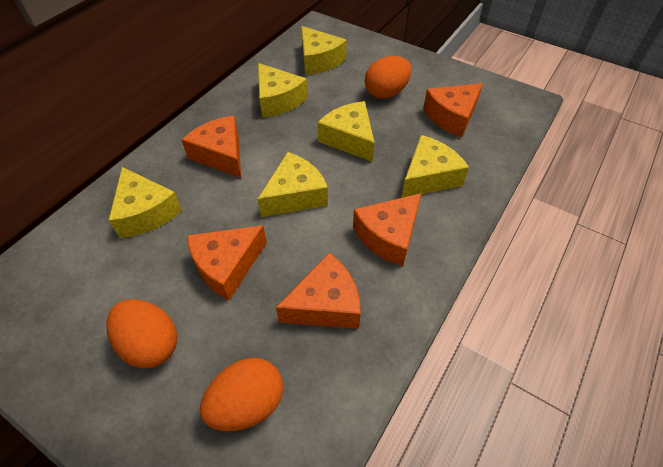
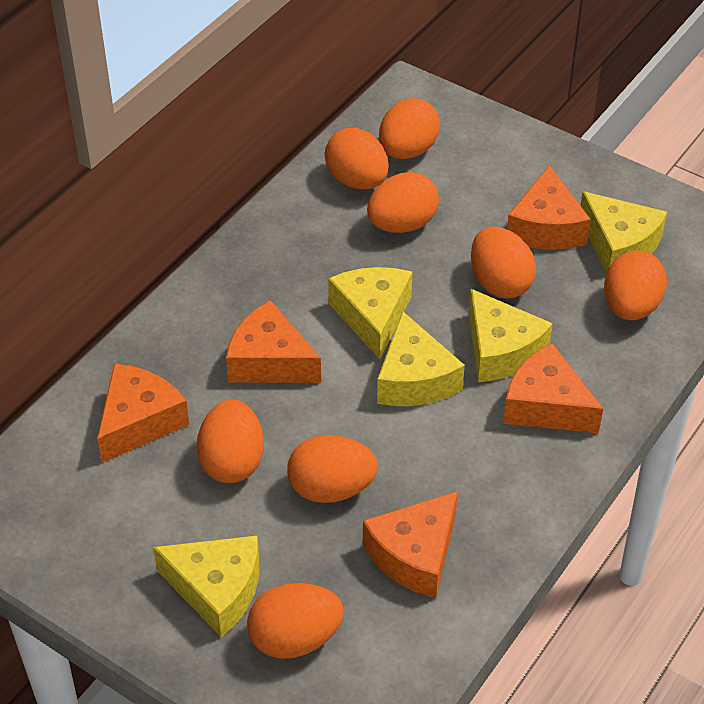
orange egg: [106,299,178,368] [200,358,283,431] [365,56,412,99] = 3 -> [197,400,264,483] [247,583,344,659] [287,435,378,503] [325,128,389,189] [367,172,439,233] [379,98,440,159] [471,227,536,299] [604,250,667,321] = 8
yellow cheese: [108,167,182,238] [258,63,307,118] [258,152,328,217] [301,26,347,75] [318,101,375,162] [401,135,469,198] = 6 -> [153,536,259,637] [328,267,413,359] [377,311,465,406] [469,289,553,382] [580,191,667,273] = 5

